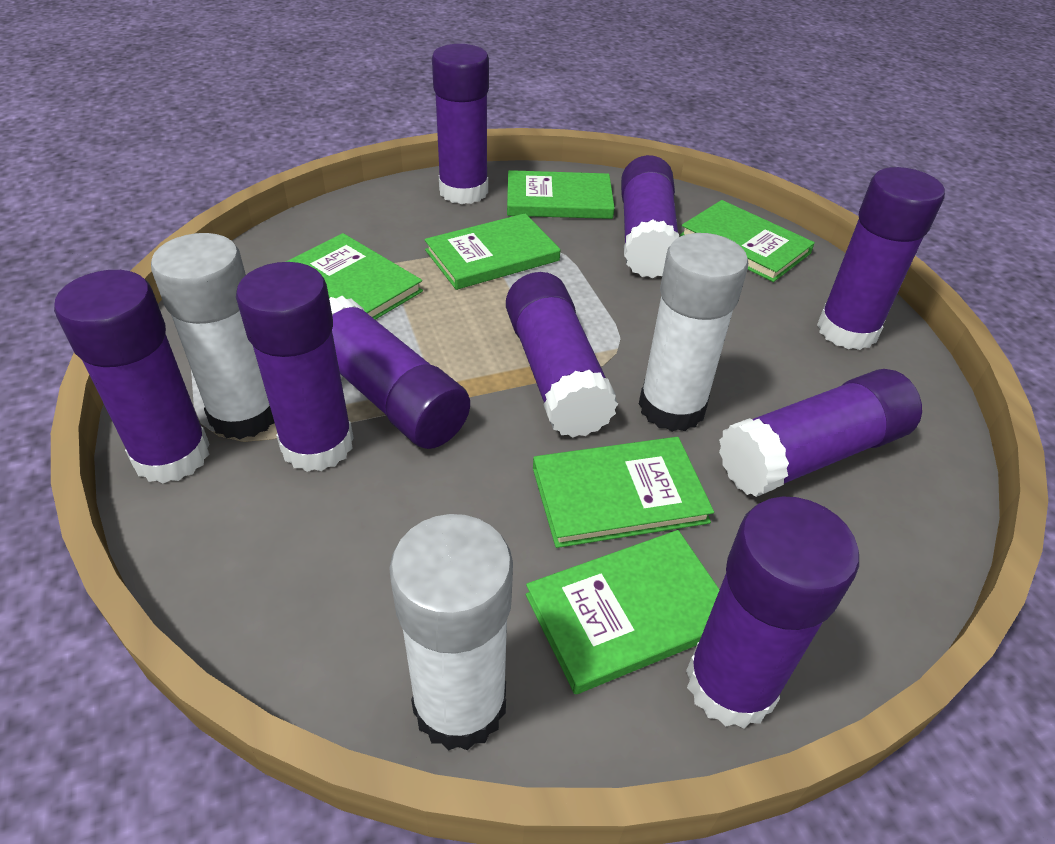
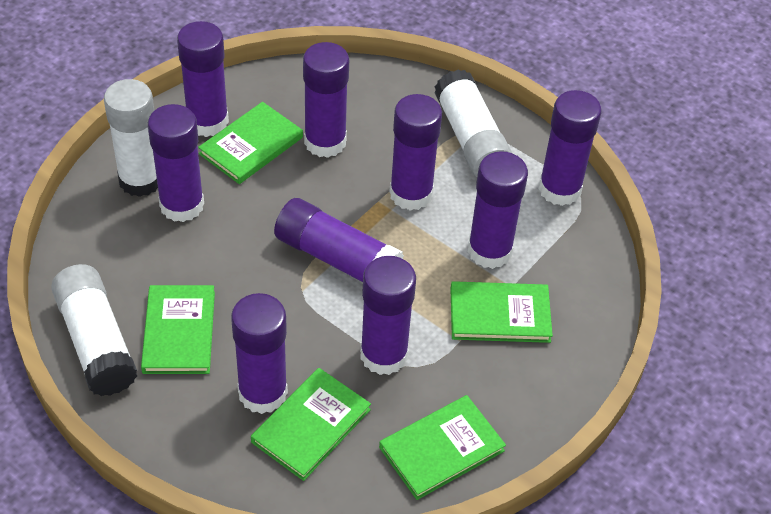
green book: [286,233,423,320] [424,213,560,290] [507,170,615,219] [526,530,720,694] [533,437,714,548] [680,200,815,282] = 6 -> [141,285,215,374] [198,102,303,184] [251,368,371,481] [379,395,506,500] [450,281,553,343] = 5

